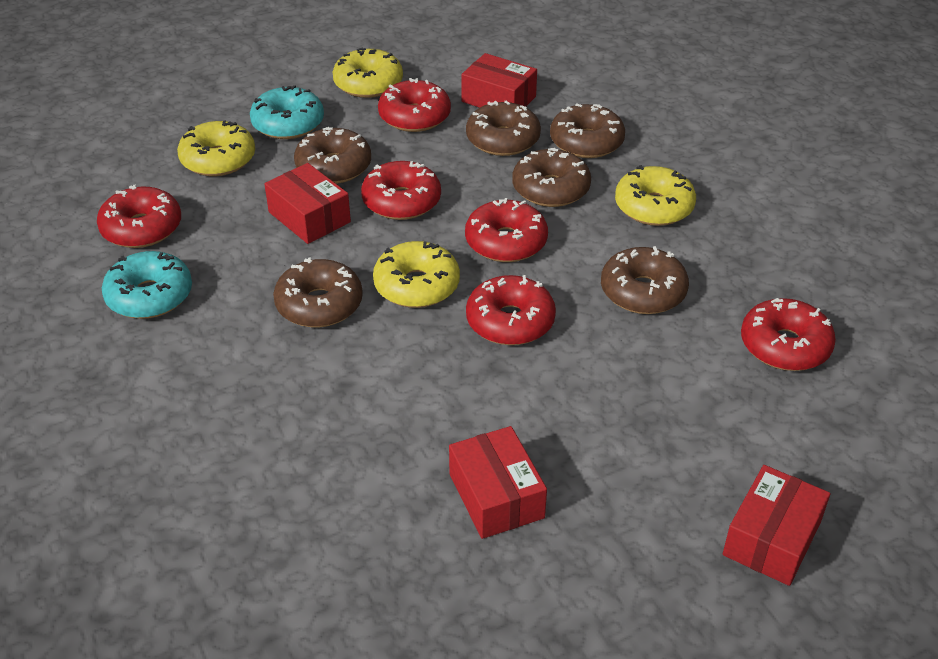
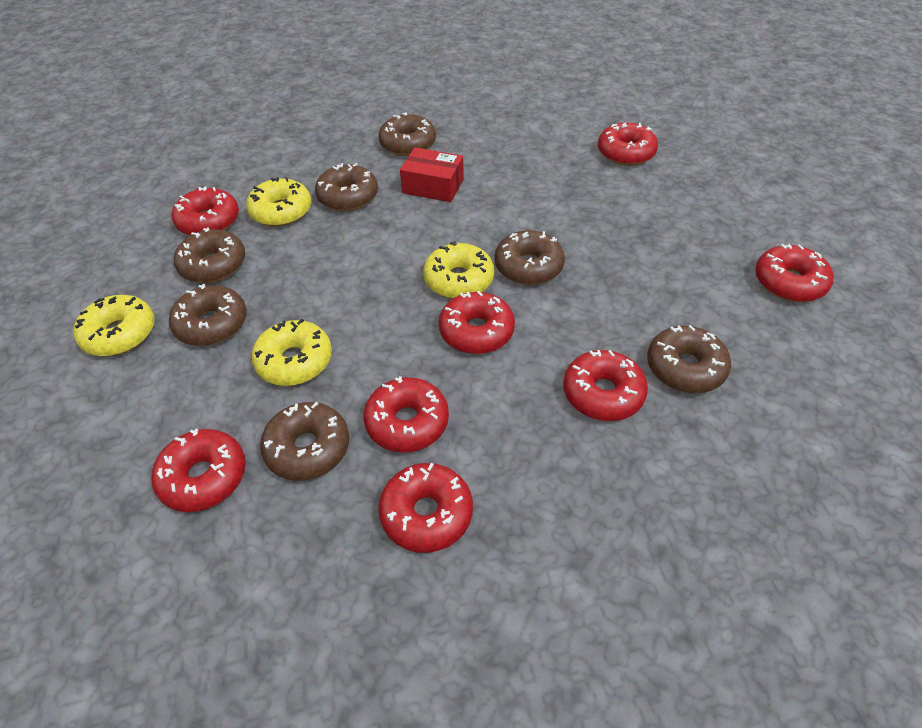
brown donut: [273,257,363,327] [294,127,371,184] [466,100,541,156] [512,148,591,207] [550,103,625,158] [601,246,689,314] = 6 -> [169,284,247,346] [174,227,245,283] [260,402,349,481] [315,163,378,211] [378,112,436,156] [494,230,565,285] [647,325,731,393] = 7
red box: [265,163,351,244] [449,426,547,539] [461,53,537,108] [723,465,830,586] = 4 -> [400,147,464,202] = 1
red donut: [97,185,181,248] [361,161,441,220] [378,78,451,132] [465,198,548,262] [466,275,556,345] [741,298,836,371] = 6 -> [151,429,246,512] [172,187,239,235] [363,376,449,452] [378,463,473,553] [439,291,515,354] [563,350,648,421] [598,122,658,166] [755,244,833,302] = 8
turquoise donut: [102,251,192,319] [250,85,324,139] = 2 -> none = 0

